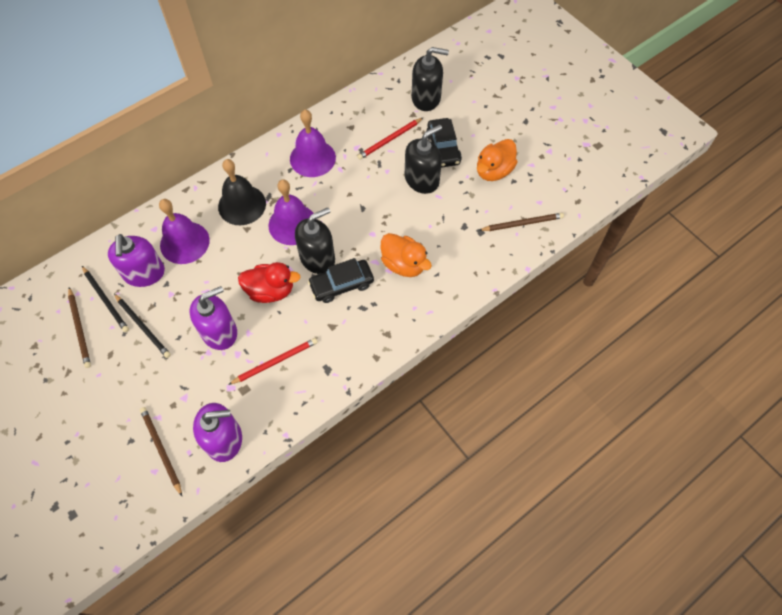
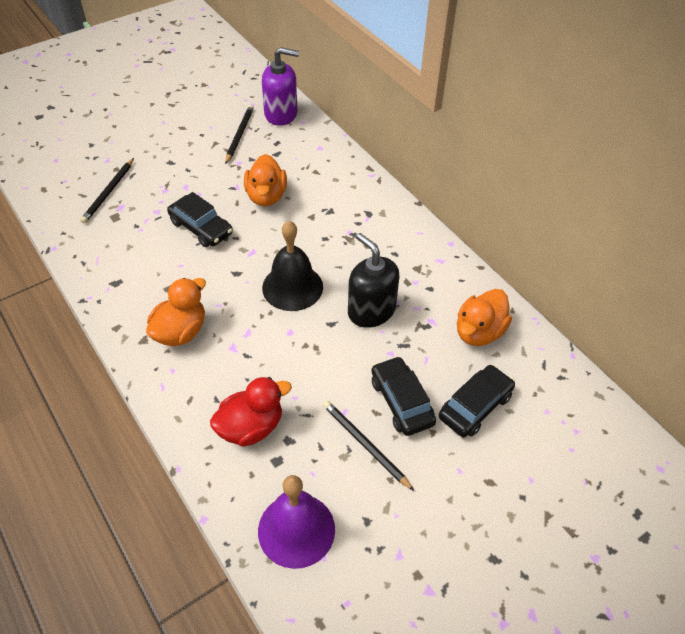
black car: [308,258,374,303] [427,118,462,168] = 2 -> [167,192,233,247] [372,356,436,436] [439,365,515,437] = 3
black pencil: [82,266,129,332] [114,294,171,358] = 2 -> [80,158,134,224] [225,105,254,164] [323,401,414,491] = 3
black soap dispenser: [295,208,335,274] [405,124,442,194] [412,47,449,111] = 3 -> [348,233,400,328] = 1
brown pencil: [68,287,91,368] [140,407,182,496] [479,213,564,231] = 3 -> none = 0
orange duck: [381,233,432,277] [477,139,518,181] = 2 -> [146,278,206,346] [244,154,287,206] [457,289,512,346] = 3
purple bell: [159,199,210,264] [269,179,314,245] [290,110,336,177] = 3 -> [258,475,335,569] = 1
purple soap dispenser: [108,234,165,287] [190,286,237,350] [193,403,242,462] = 3 -> [262,47,299,126] = 1
red pencil: [228,338,318,385] [357,117,424,160] = 2 -> none = 0

